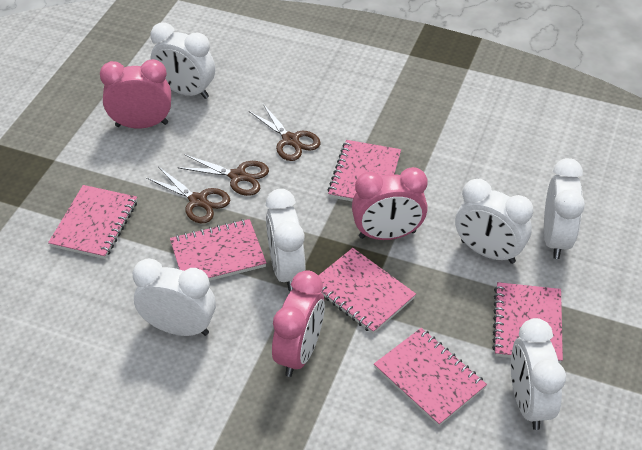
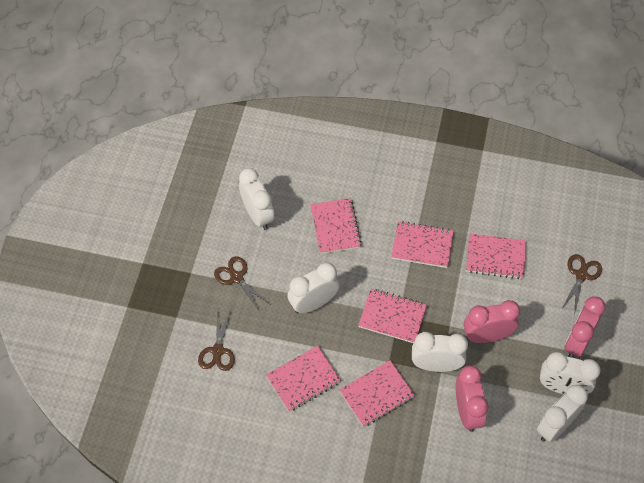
white clock: [133,259,216,336] [150,22,215,99] [266,189,305,291] [455,179,533,264] [511,318,566,430] [544,158,585,259] = 6 -> [239,168,274,230] [288,263,339,314] [412,332,468,372] [537,385,588,442] [540,352,601,394] = 5

